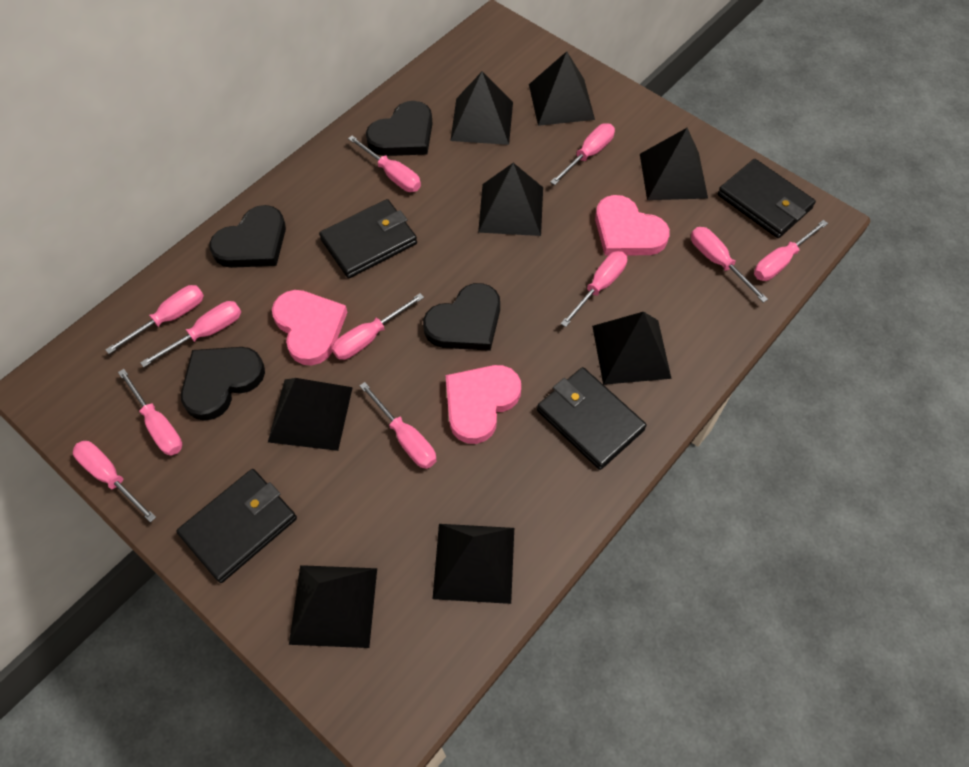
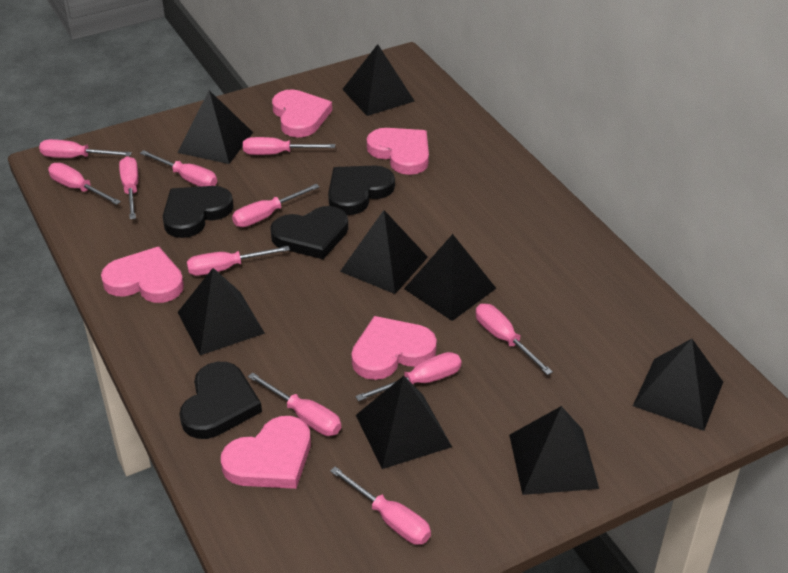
black wallet: [176,469,297,583] [319,199,417,278] [537,367,647,470] [718,159,816,238] = 4 -> none = 0
pink heart: [272,290,347,365] [446,365,521,444] [595,195,670,256] = 3 -> [101,247,184,303] [221,416,311,489] [272,89,332,138] [351,316,437,380] [367,128,429,175] = 5

